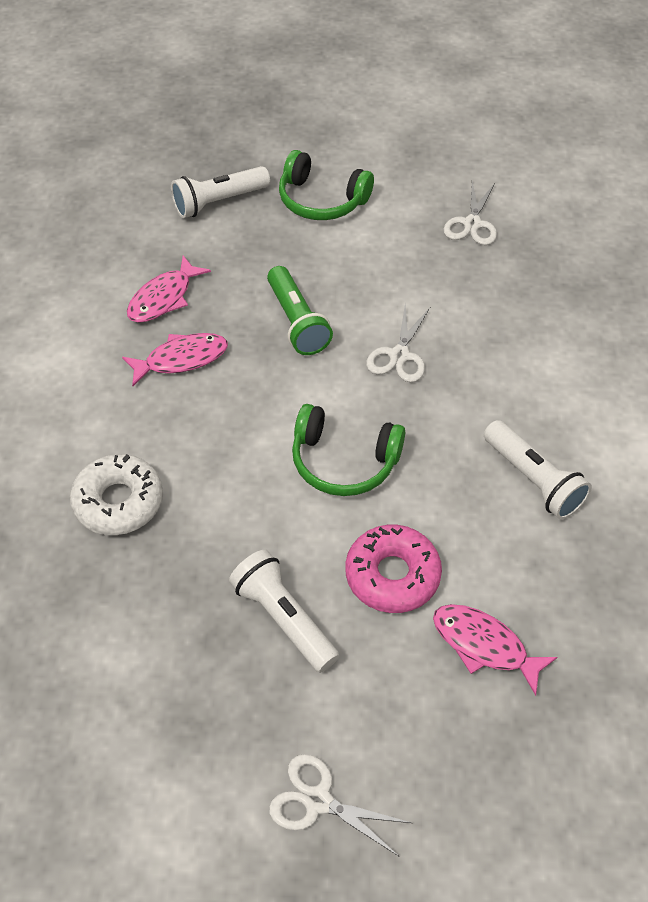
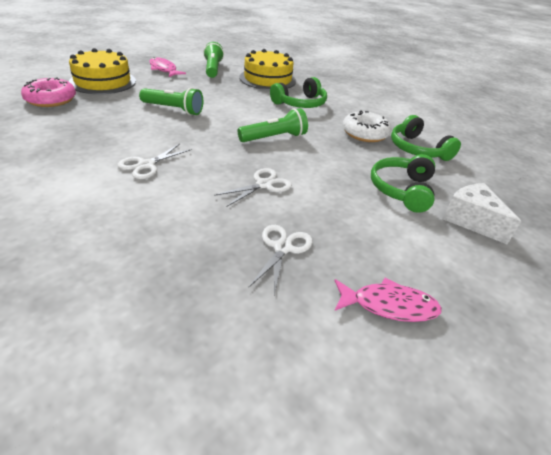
green flashlight: [267,266,333,355] = 1 -> [139,88,203,115] [203,42,224,78] [238,108,308,142] = 3
green headphones: [279,150,374,220] [292,404,405,496] = 2 -> [270,77,327,108] [371,154,435,213] [391,115,461,161] = 3
pink fish: [122,333,228,386] [127,256,211,323] [433,604,557,696] = 3 -> [149,57,186,77] [334,278,442,322] = 2
white cheese: none = 0 -> [443,183,522,244] = 1
white flashlight: [171,166,270,218] [229,549,339,673] [484,420,592,520] = 3 -> none = 0
yellow cake: none = 0 -> [68,48,136,94] [240,49,296,90] = 2

